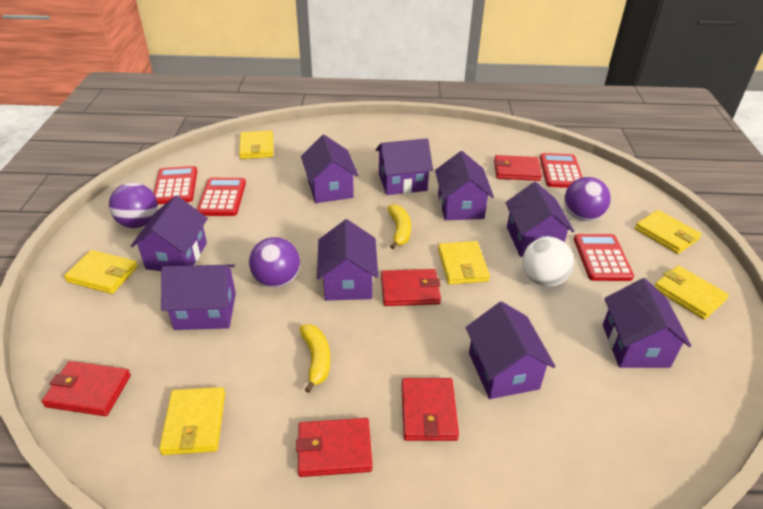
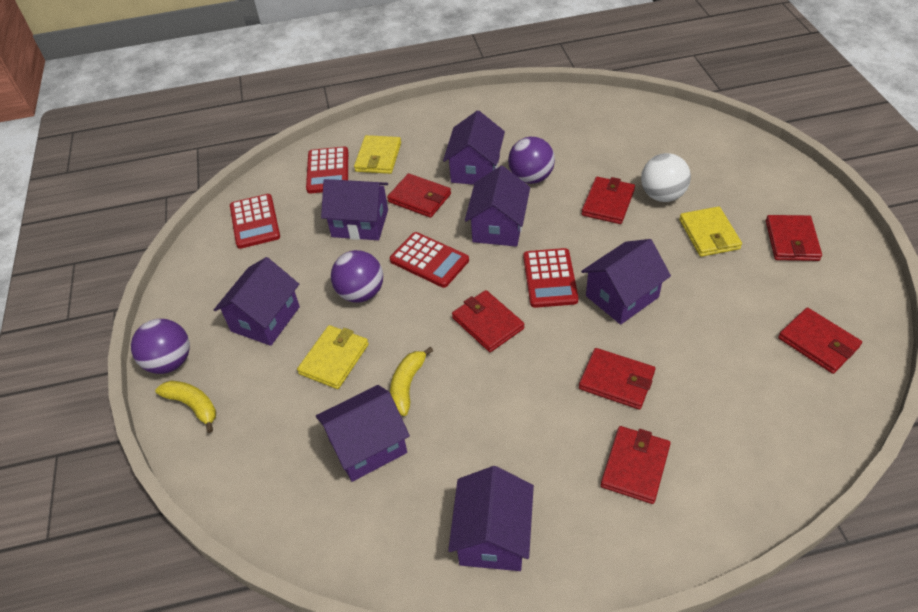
purple house: [131,195,208,271] [161,264,236,330] [301,135,359,203] [317,219,378,301] [376,138,433,195] [435,151,494,220] [466,301,556,399] [505,182,574,257] [603,278,691,368] = 9 -> [214,257,300,346] [316,385,410,482] [321,179,388,240] [443,110,505,185] [448,466,534,571] [465,166,530,247] [581,239,671,325] = 7
red wallet: [42,361,131,416] [296,418,372,477] [381,269,441,306] [402,378,459,441] [494,155,542,181] = 5 -> [387,173,451,218] [452,290,524,352] [579,348,655,410] [581,177,635,224] [601,426,671,504] [766,215,822,261] [778,307,862,374] = 7
yellow wallet: [64,250,138,294] [159,387,225,455] [239,130,273,159] [438,241,490,284] [635,210,701,254] [654,266,729,319] = 6 -> [297,325,369,389] [354,135,401,174] [679,206,742,257] = 3

